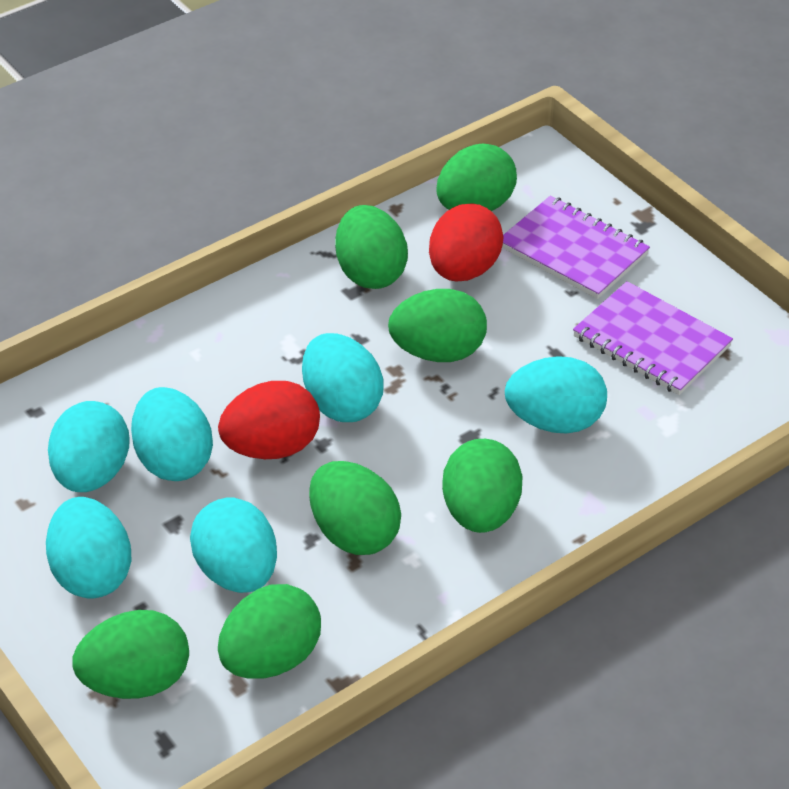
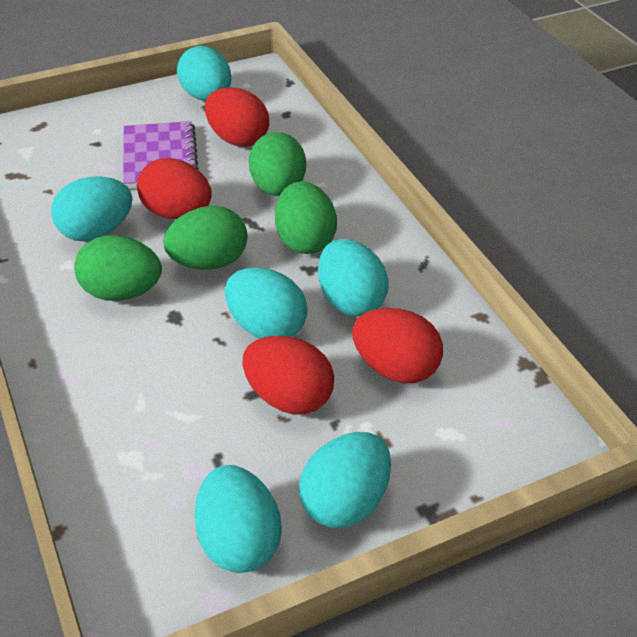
green egg: [72,610,189,699] [218,584,321,679] [309,461,401,555] [335,205,408,289] [388,289,487,362] [436,143,517,211] [442,439,522,533] = 7 -> [74,235,162,301] [163,206,247,270] [249,132,306,196] [275,182,337,254] = 4
purple notebook: [502,196,650,299] [573,281,733,395] = 2 -> [123,121,199,188] = 1
red egg: [218,381,320,459] [429,203,503,281] = 2 -> [137,158,212,219] [205,87,269,147] [242,336,334,414] [352,308,443,384] = 4

